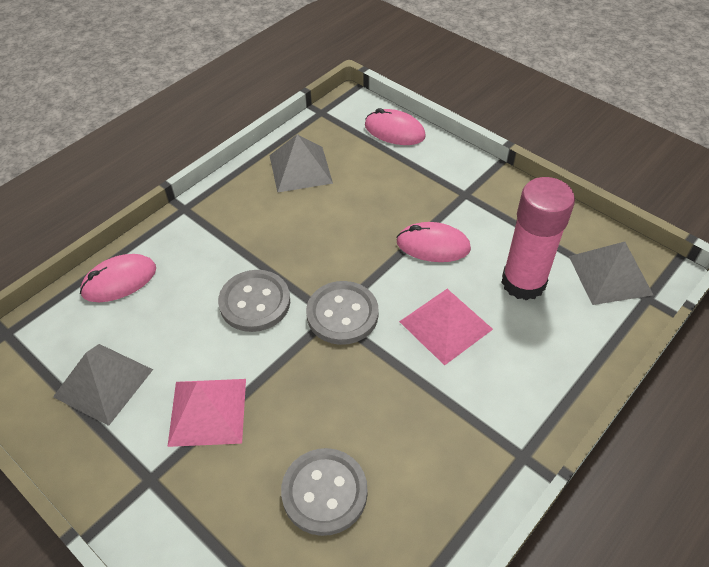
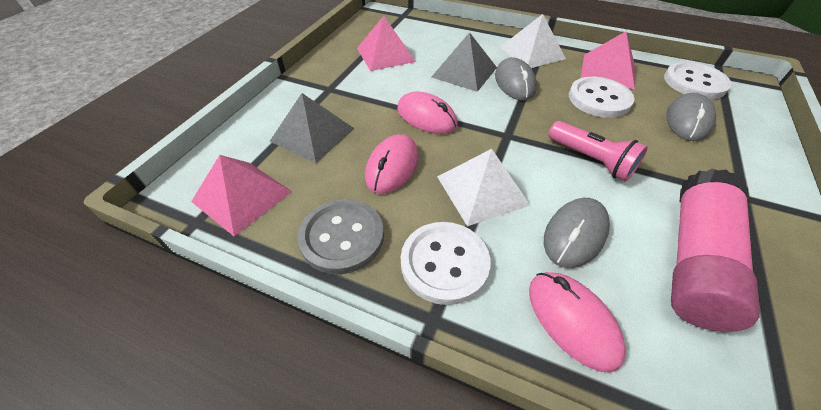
grey button: [218,270,290,332] [281,448,368,536] [306,281,379,345] = 3 -> [298,199,384,275] = 1
grey mouse: none = 0 -> [495,57,537,101] [544,198,610,268] [666,93,716,141] = 3
grey pyramid: [53,344,153,426] [269,134,333,193] [569,242,653,305] = 3 -> [270,93,355,163] [432,32,497,92] = 2
pink flashlight: none = 0 -> [549,121,648,182] = 1
pink pyramid: [167,379,246,447] [399,289,493,365] = 2 -> [191,155,292,236] [357,16,416,71] [581,31,635,89] = 3
white button: none = 0 -> [401,222,491,305] [569,77,634,118] [664,62,732,99] = 3
white pyramid: none = 0 -> [437,149,531,226] [500,14,566,68] = 2

